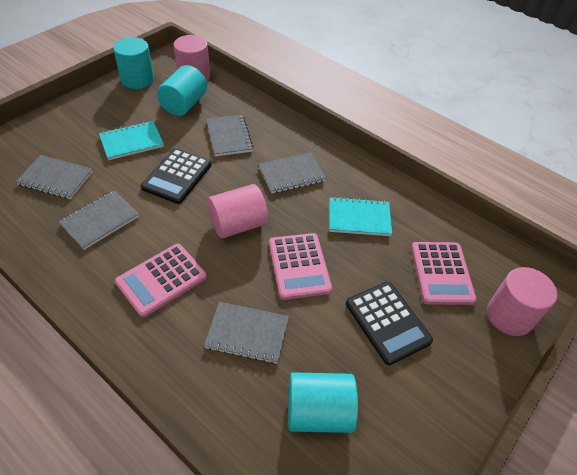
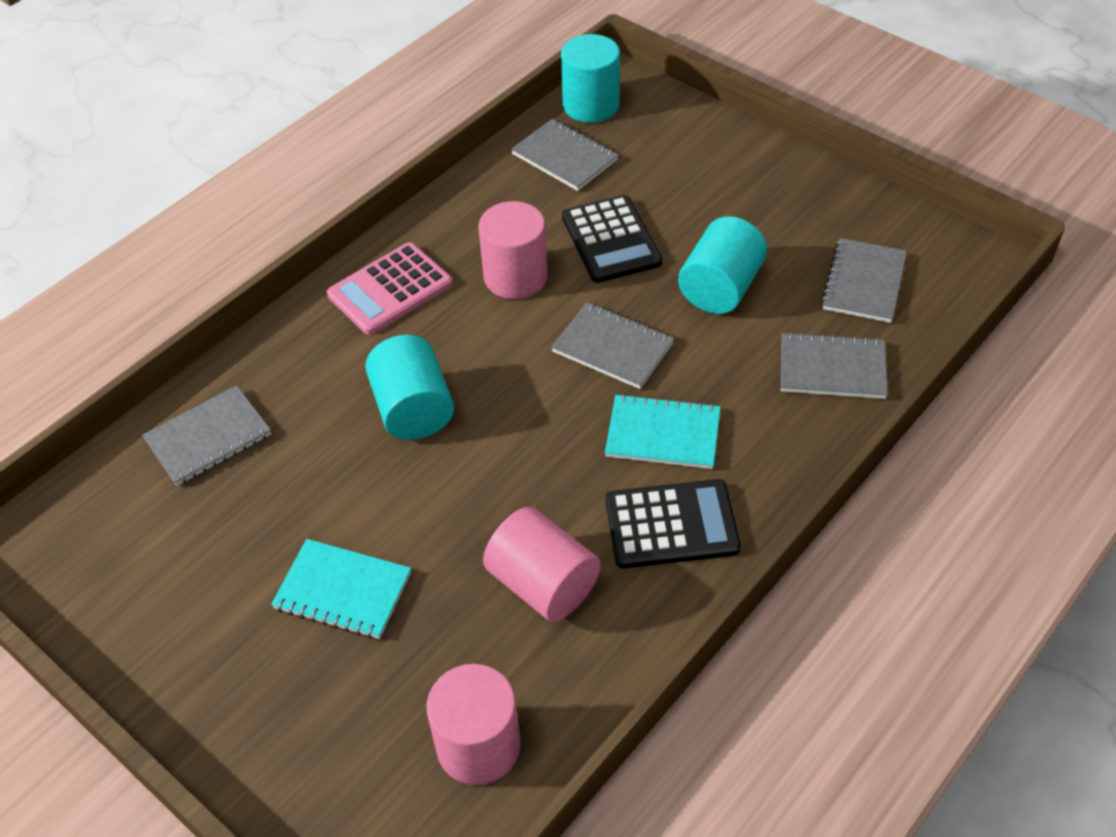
pink calculator: [115,244,207,317] [269,233,332,300] [411,242,477,305] = 3 -> [327,242,453,335] = 1

